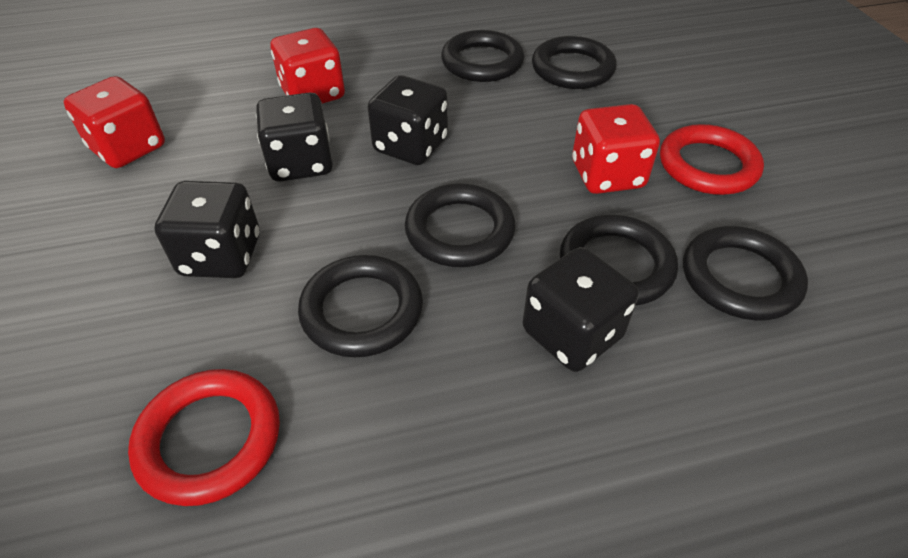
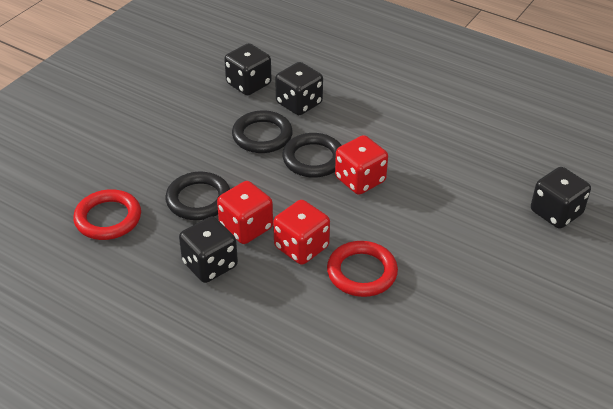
black ring: [298,255,423,357] [405,183,515,267] [441,30,524,82] [532,36,617,89] [560,215,678,306] [683,226,808,320] = 6 -> [165,172,230,220] [232,110,293,153] [282,133,342,178] = 3

